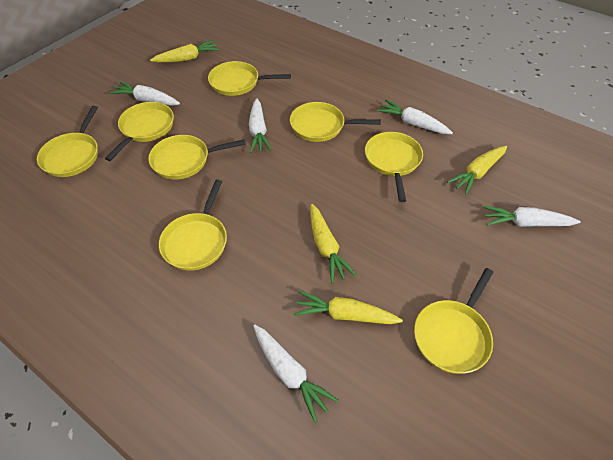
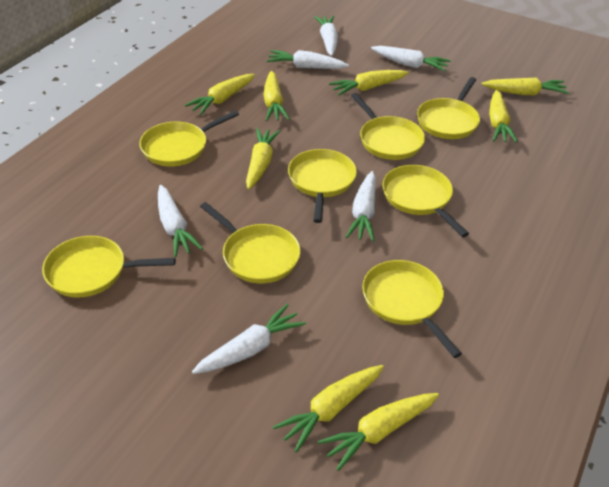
white carrot: [109,82,180,106] [249,98,272,153] [253,325,339,423] [377,100,453,134] [483,206,581,227] = 5 -> [158,185,203,257] [192,304,306,374] [267,50,349,69] [314,16,338,56] [346,171,376,242] [371,46,451,72] = 6
yellow carrot: [150,40,220,62] [294,290,403,324] [310,204,357,284] [447,146,507,195] = 4 -> [185,74,255,115] [246,128,280,189] [263,71,290,121] [273,365,384,452] [318,393,439,471] [329,70,409,96] [481,78,569,95] [489,90,518,143] = 8

